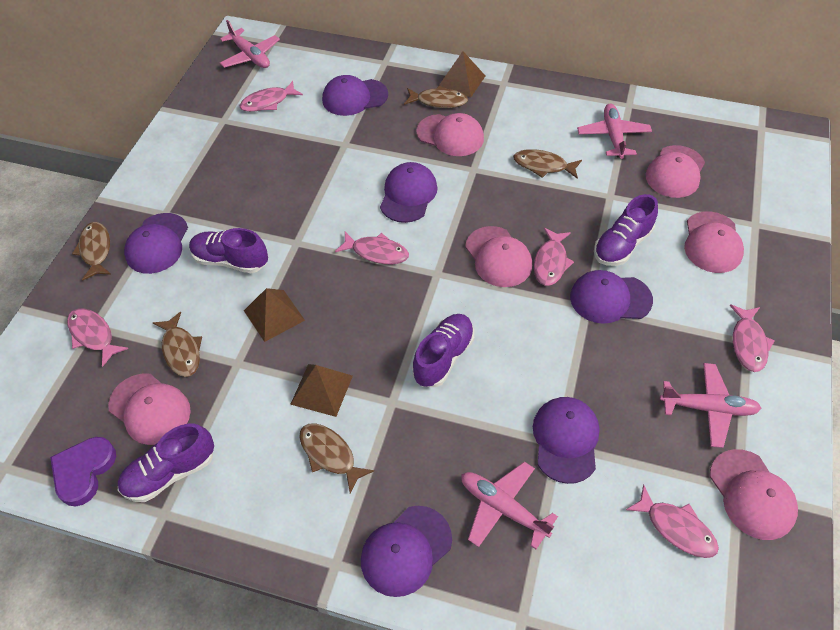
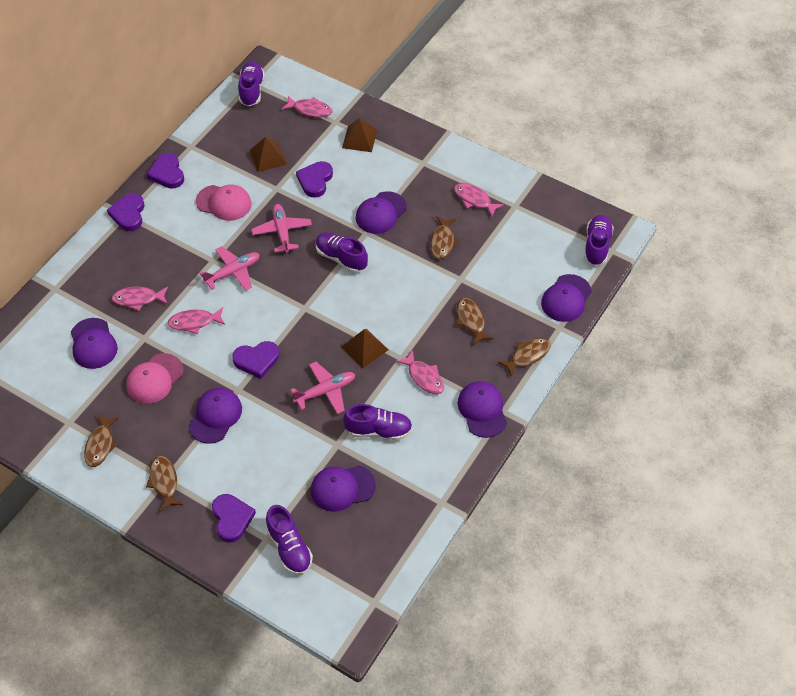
pink cap: [108,373,191,445] [416,113,484,156] [465,226,532,287] [646,145,705,198] [684,211,744,273] [710,449,798,540] = 6 -> [126,353,184,404] [196,185,251,221] = 2
pink fish: [67,308,128,367] [239,81,303,112] [335,232,409,264] [534,228,574,286] [626,485,719,558] [730,305,775,372] = 6 -> [112,287,168,311] [168,307,225,334] [282,96,332,117] [396,350,444,394] [454,183,504,217] = 5
pink plane: [220,20,280,68] [461,462,558,549] [577,103,652,159] [660,363,761,448] = 4 -> [200,246,260,291] [251,204,312,253] [290,362,355,414] = 3
purple heart: [50,437,116,507] = 1 -> [107,193,144,231] [147,153,184,189] [212,494,256,543] [232,341,279,379] [296,161,333,198] = 5
purple shoe: [118,424,214,502] [189,228,268,273] [412,314,474,387] [594,194,658,266] = 4 -> [238,62,264,106] [266,505,313,575] [316,232,368,273] [343,404,412,440] [584,215,614,266] = 5

